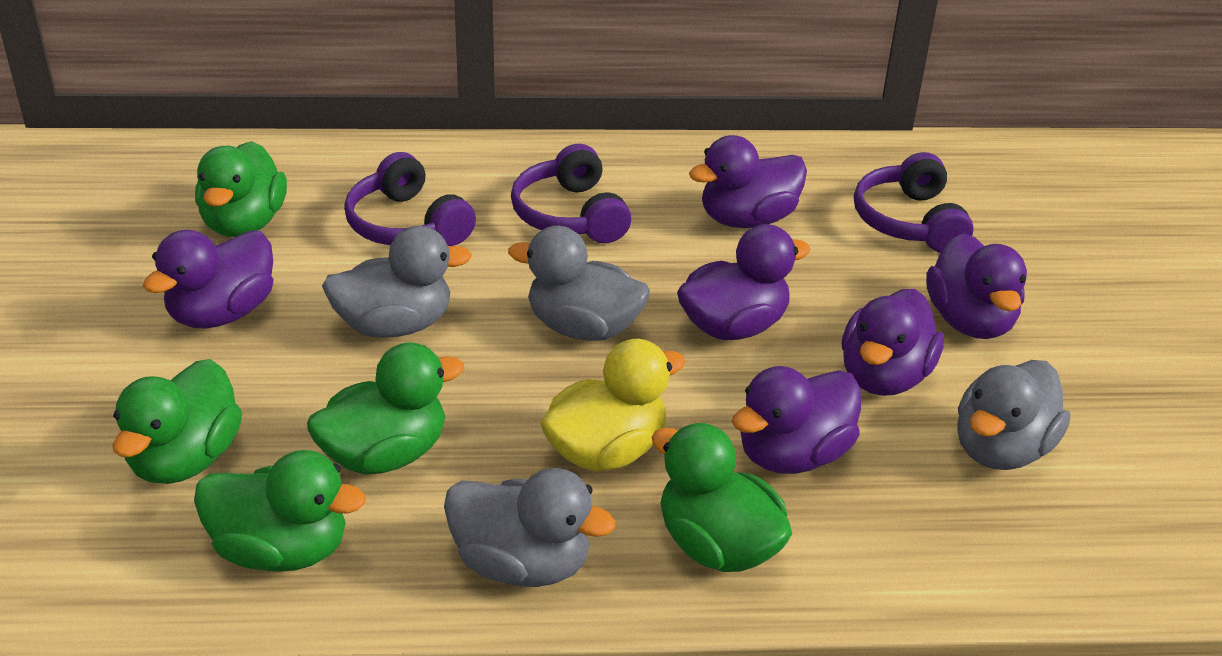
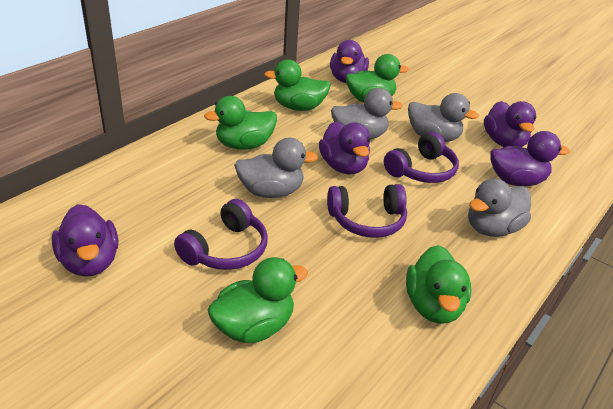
purple duck: [143,230,273,328] [677,224,811,340] [689,135,807,228] [732,366,861,474] [842,289,944,396] [926,233,1027,339] = 6 -> [52,204,118,277] [319,121,370,174] [330,40,369,83] [484,101,536,147] [490,131,570,186] = 5
yellow duck: [540,339,685,471] = 1 -> none = 0

